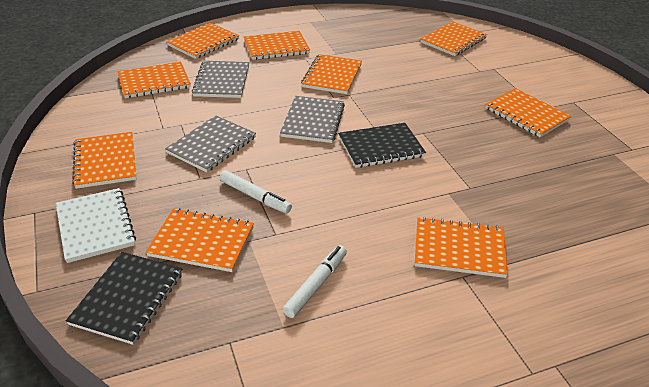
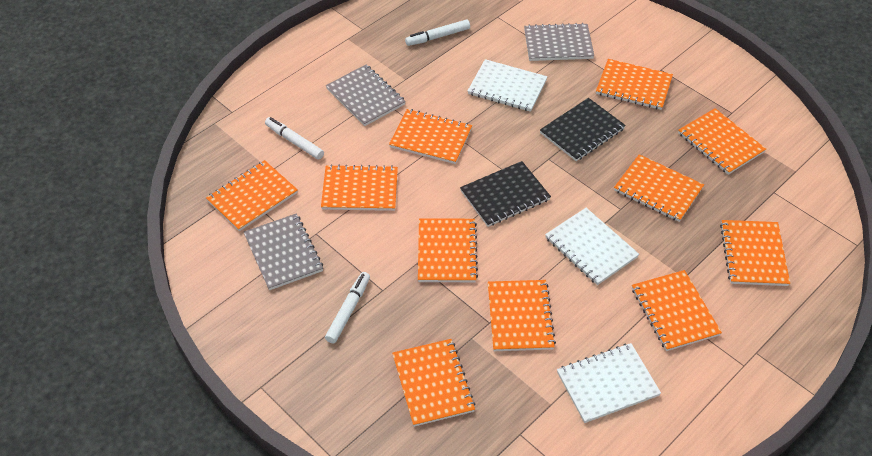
orange notebook: [72,132,136,189] [118,62,191,98] [146,208,254,272] [167,23,239,59] [244,31,310,60] [301,54,362,94] [415,217,508,278] [420,21,487,56] [485,88,571,137] = 9 -> [206,160,298,231] [321,164,398,211] [389,109,472,164] [392,339,475,427] [418,218,478,282] [488,280,556,351] [596,59,673,110] [614,154,704,222] [632,270,722,351] [678,108,766,175] [720,220,790,286] = 11
white marker: [220,170,292,213] [283,245,347,318] = 2 -> [265,117,324,160] [325,272,370,343] [405,19,470,46] = 3
white notebook: [56,188,136,263] = 1 -> [468,59,547,112] [545,208,639,285] [557,343,661,423] = 3

